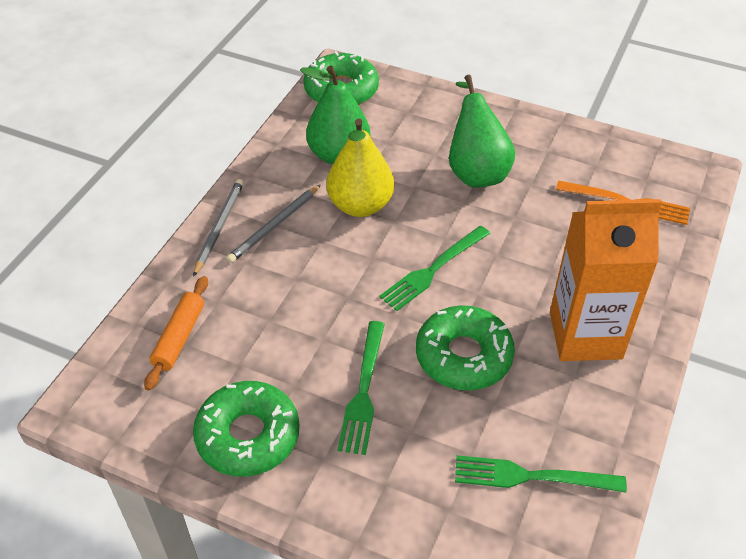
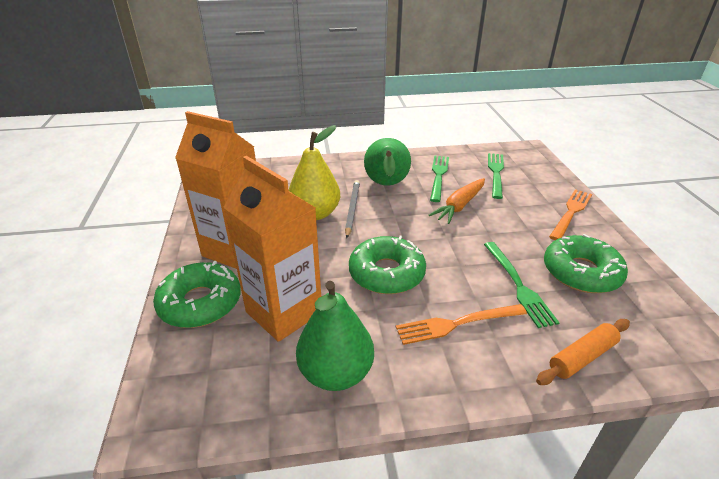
grey pencil: [193,179,244,277] [226,185,320,263] = 2 -> [345,180,360,238] = 1
orange carrot: none = 0 -> [429,178,485,224] = 1
orange carton: [550,199,662,361] = 1 -> [175,111,256,269] [223,156,321,342] = 2
orange fork: [556,180,690,225] = 1 -> [396,304,527,345] [549,189,592,240] = 2

